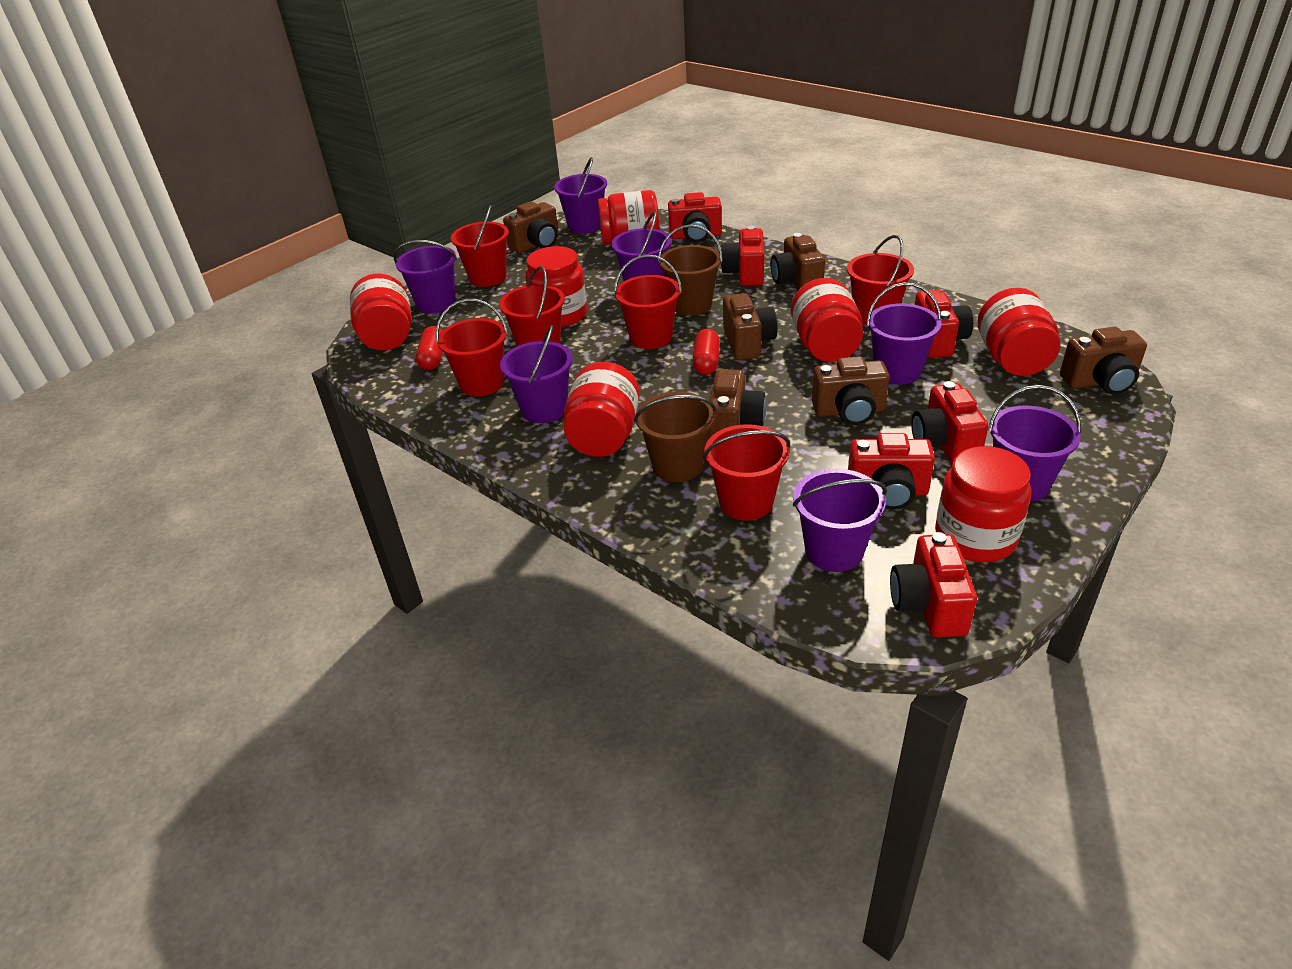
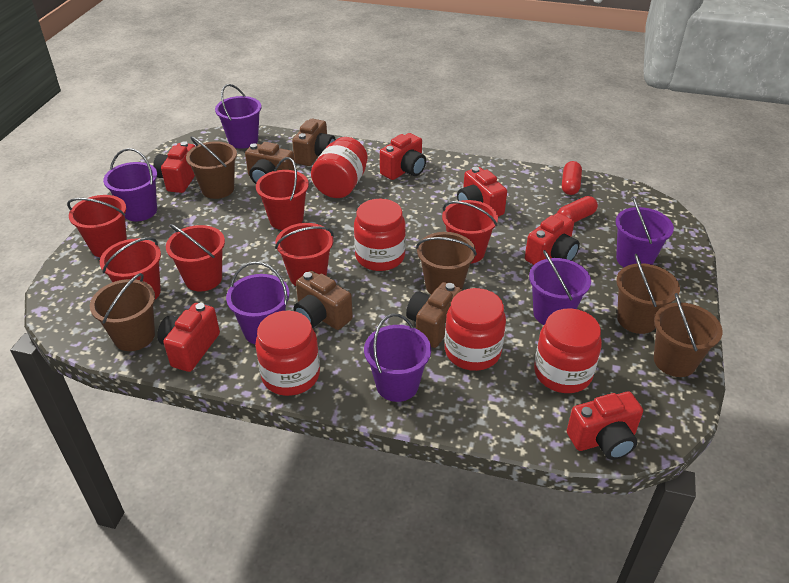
brown bucket: [634,392,717,482] [658,225,723,316] = 2 -> [90,273,155,351] [186,136,237,199] [416,232,477,294] [616,254,680,334] [654,293,723,377] = 5
brown camera: [503,201,559,253] [708,369,766,439] [723,293,778,360] [771,233,825,290] [812,356,890,425] [1060,327,1147,395] = 6 -> [245,142,295,184] [292,119,336,166] [293,271,353,330] [406,282,463,348] = 4
purple bucket: [394,240,457,314] [500,325,573,423] [554,157,607,234] [611,212,672,281] [793,469,887,572] [866,282,942,384] [988,385,1081,502] = 7 -> [103,148,157,221] [215,84,262,149] [226,261,289,344] [364,314,431,402] [529,250,591,325] [616,197,674,267] = 6
red jar: [350,273,412,350] [525,246,587,327] [563,362,640,457] [598,190,660,245] [791,278,863,362] [935,446,1031,562] [977,288,1060,376] = 7 -> [255,311,320,396] [311,137,368,198] [354,199,406,271] [445,288,506,371] [534,308,602,393] = 5

